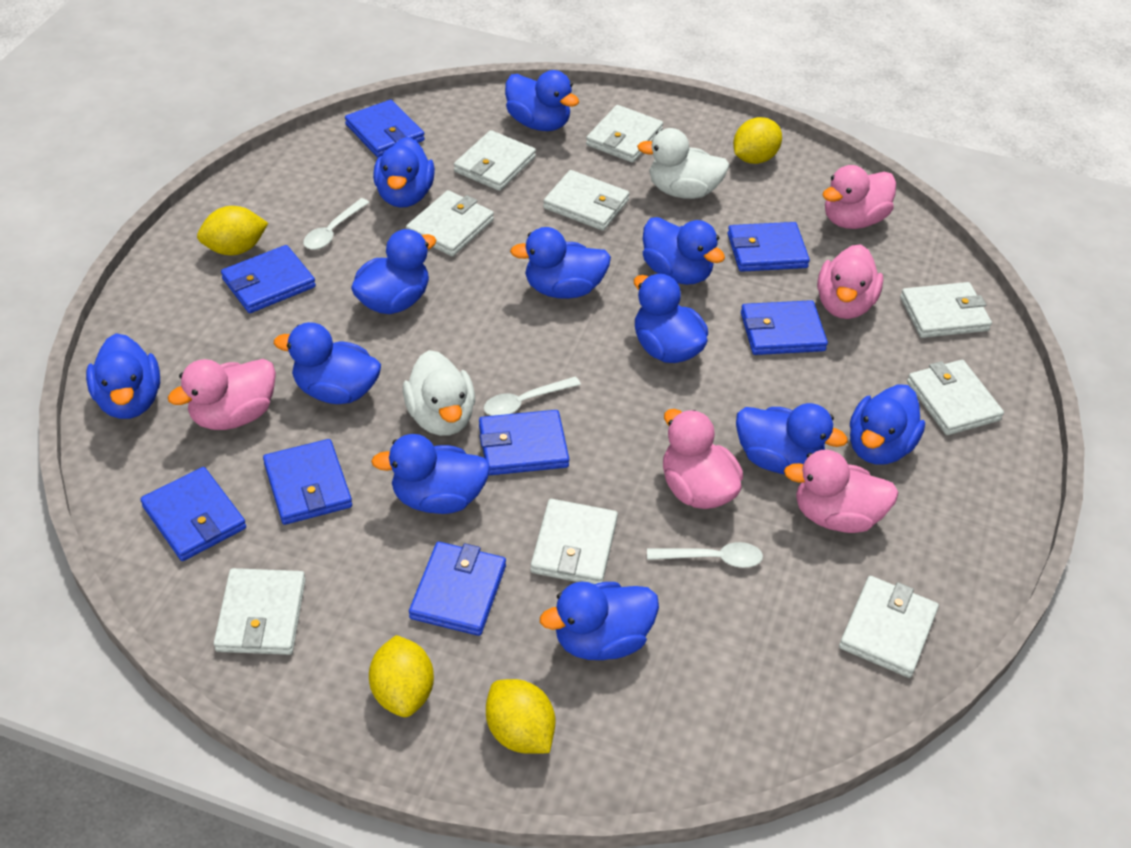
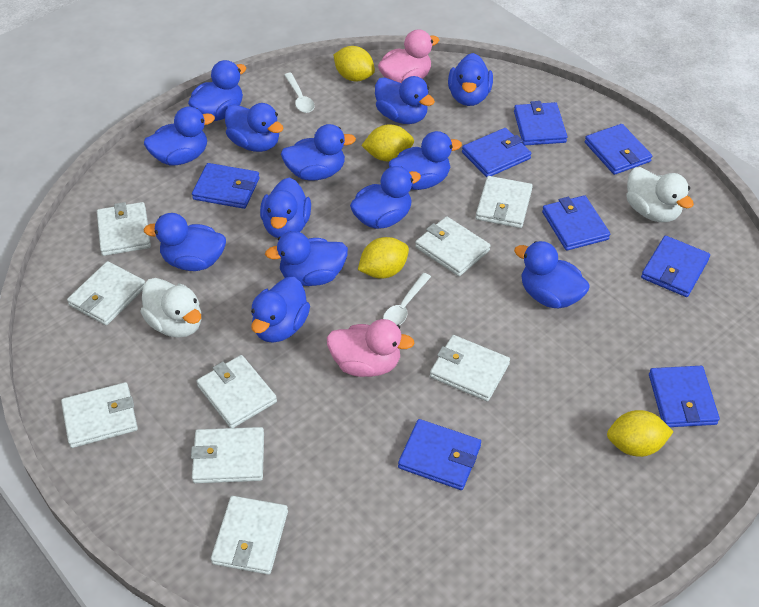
blue duck: [86,333,160,419] [274,322,381,404] [351,229,436,314] [371,434,490,514] [373,137,435,208] [505,70,579,131] [510,227,611,299] [540,582,659,660] [634,274,708,363] [643,217,725,285] [736,403,848,474] [850,384,925,465] = 12 -> [143,213,226,271] [144,107,215,165] [188,60,246,121] [225,103,284,152] [251,277,310,343] [260,178,311,238] [265,231,348,286] [281,124,356,181] [350,166,421,229] [375,76,435,124] [389,131,462,190] [448,53,493,106] [514,241,590,309] = 13
pink duck: [168,359,276,430] [663,409,743,509] [784,450,898,533] [817,244,883,319] [822,165,896,229] = 5 -> [327,319,415,377] [378,29,439,83] = 2
white spoon: [303,198,369,250] [484,376,581,416] [647,542,763,568] = 3 -> [284,73,315,113] [383,273,431,325] = 2

